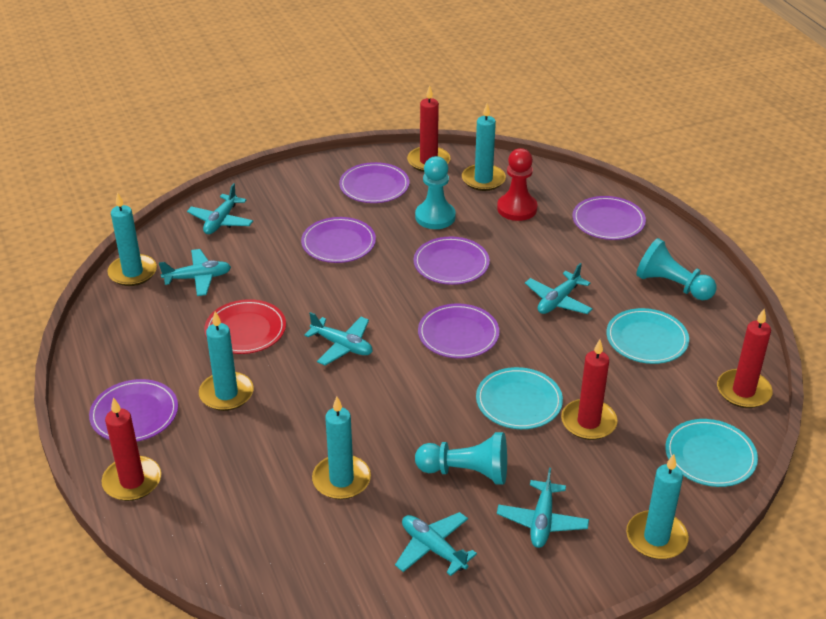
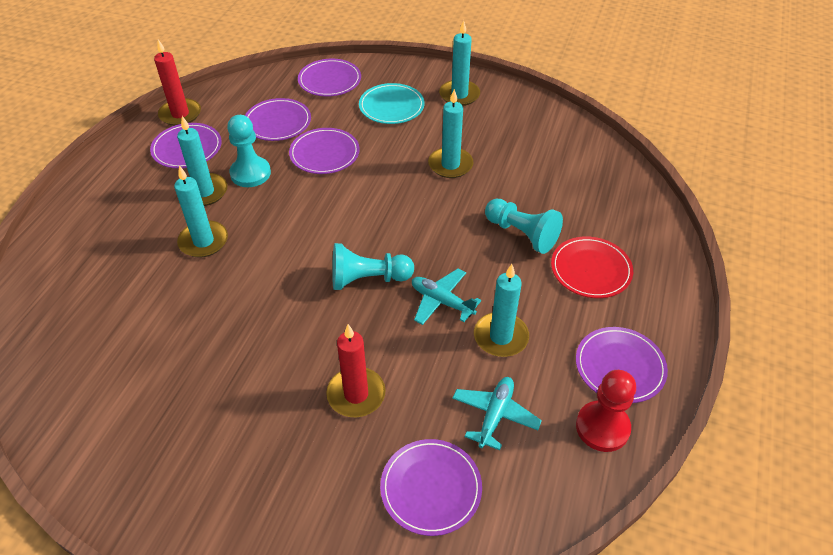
red candle: [102,397,161,501] [407,85,451,172] [561,339,618,440] [717,309,772,408] = 4 -> [154,40,201,126] [326,324,386,417] = 2
turquoise plane: [159,249,231,296] [187,183,253,234] [304,312,373,366] [395,512,477,576] [497,468,589,548] [525,263,593,314] = 6 -> [412,268,481,325] [452,377,542,450] = 2
turquoise plate: [476,367,563,429] [607,308,689,364] [665,419,758,487] = 3 -> [359,83,425,124] = 1

